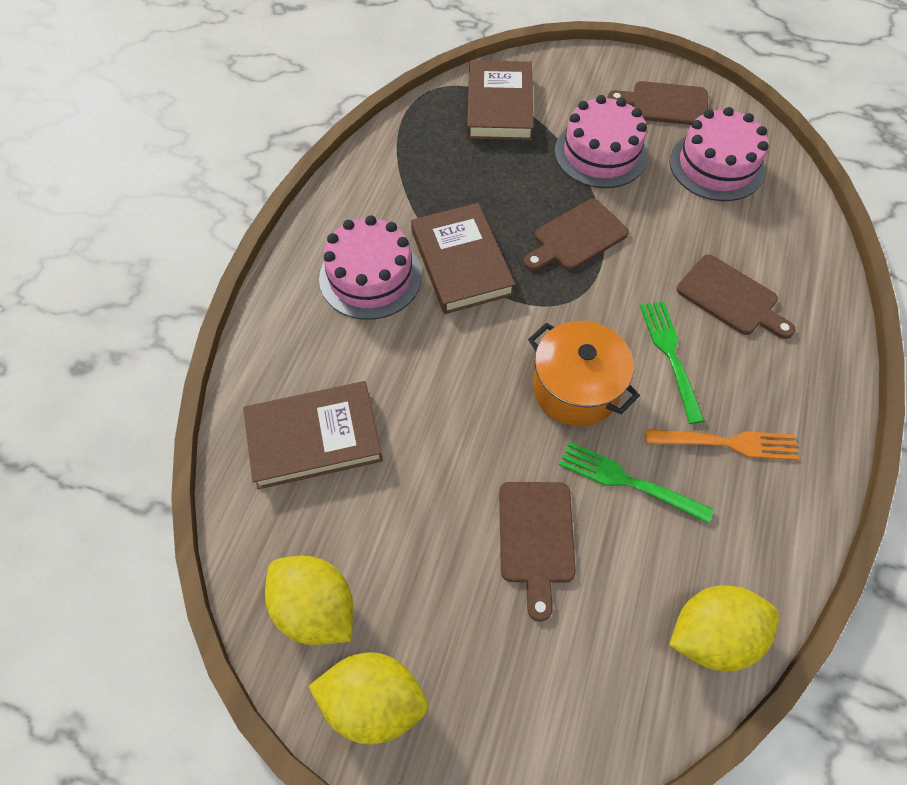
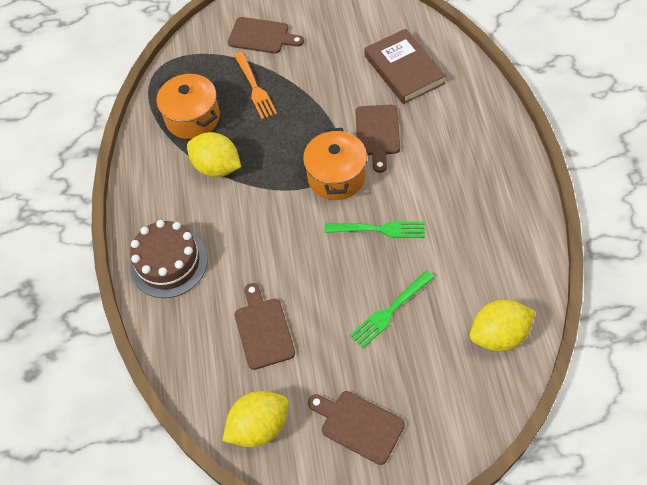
brown book: [243,381,383,489] [411,203,515,314] [467,60,534,140] = 3 -> [364,29,446,104] = 1
brown cake: none = 0 -> [130,220,208,298] = 1
orange pot: [528,321,640,426] = 1 -> [156,74,220,139] [303,128,367,200] = 2
pink cake: [319,215,422,320] [555,95,648,188] [669,107,769,201] = 3 -> none = 0

